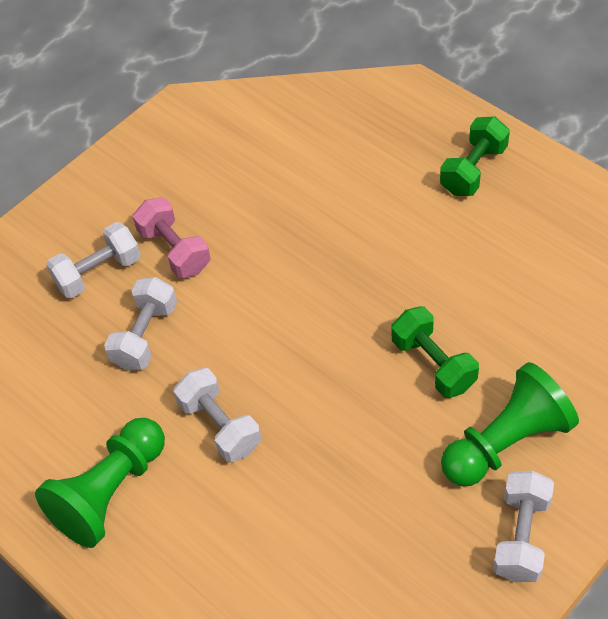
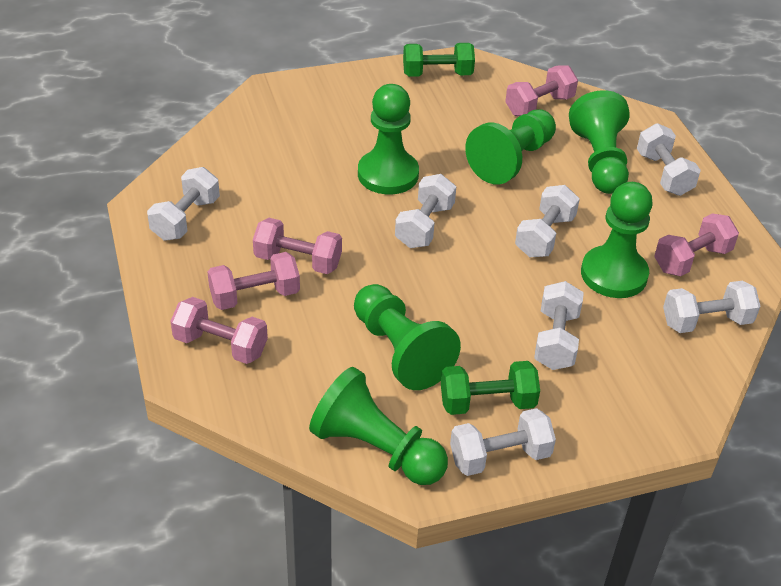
green pawn: [35,418,165,548] [441,362,579,486] = 2 -> [309,367,448,485] [354,284,461,390] [358,84,419,195] [465,109,556,185] [569,90,630,194] [581,182,653,298] = 6
pink dumbbell: [133,198,210,278] = 1 -> [171,297,268,364] [208,252,300,310] [253,218,342,274] [505,65,578,116] [654,213,739,276] = 5
white dumbbell: [46,222,141,299] [104,277,177,371] [174,368,261,462] [493,470,554,582] = 4 -> [147,167,220,241] [395,174,456,248] [450,408,556,476] [515,185,580,257] [534,281,584,370] [637,123,701,196] [663,281,761,333] = 7

